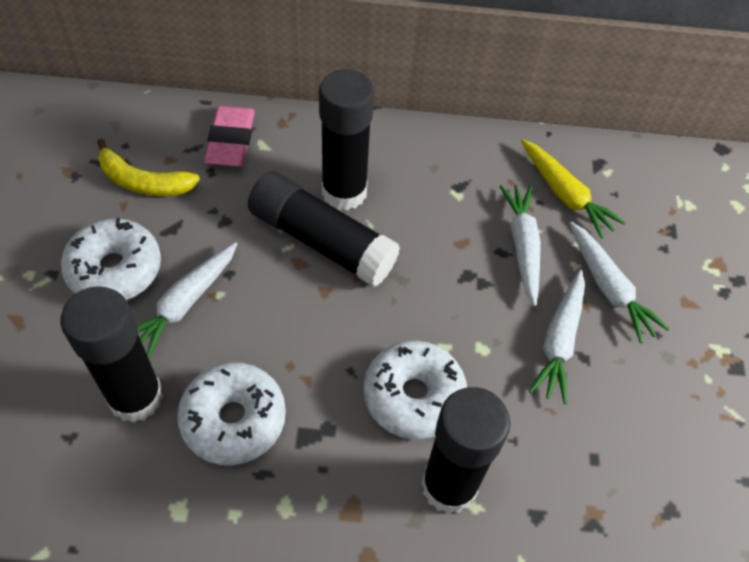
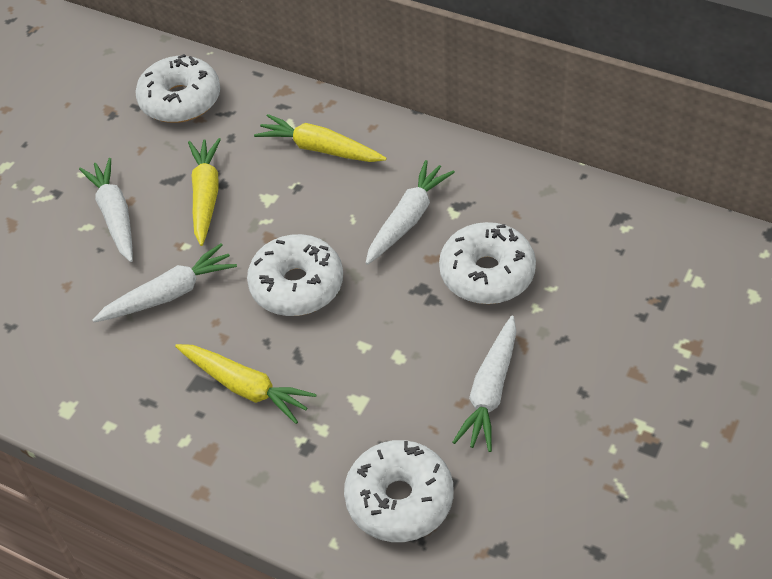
black glue stick: [61,286,163,423] [248,171,400,287] [319,69,374,211] [421,387,511,514] = 4 -> none = 0
pink eraser: [204,106,255,167] = 1 -> none = 0
white donut: [61,218,161,300] [177,362,286,465] [364,341,467,439] = 3 -> [135,54,220,123] [247,234,343,316] [344,440,453,542] [439,222,536,304] = 4
yellow banana: [97,138,200,196] = 1 -> none = 0
yellow carrot: [521,139,626,239] = 1 -> [175,344,317,424] [188,138,221,246] [254,114,387,162] = 3

